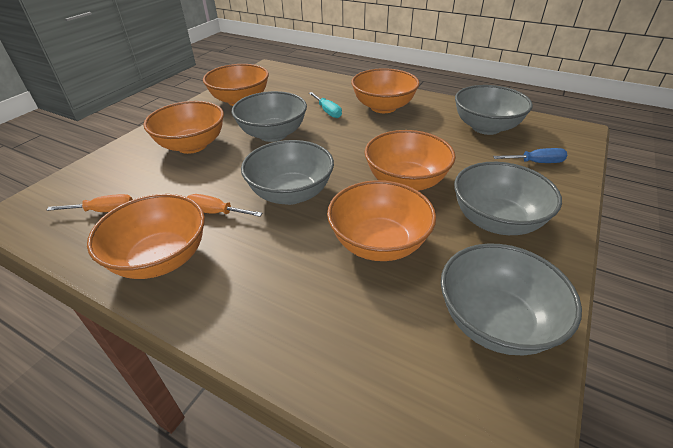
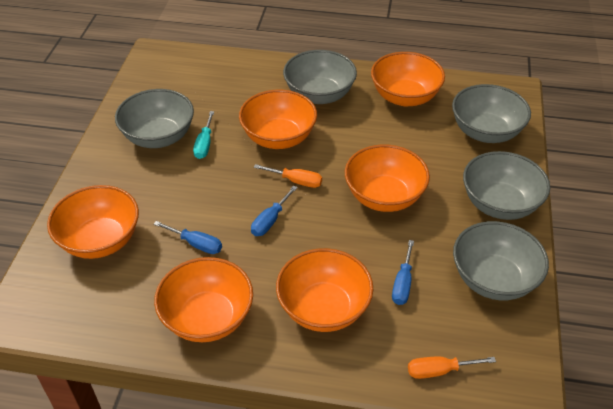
blue screwdriver: [493,148,568,163] = 1 -> [154,221,222,254] [251,186,298,236] [392,240,414,305] = 3

